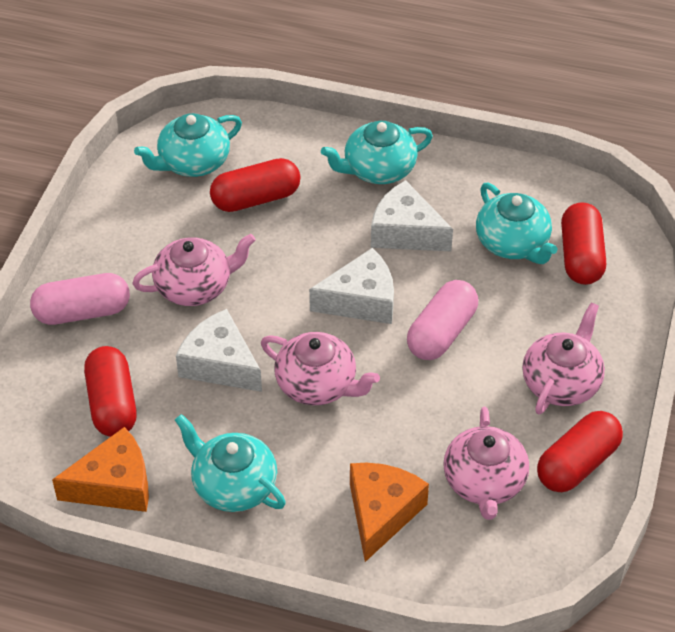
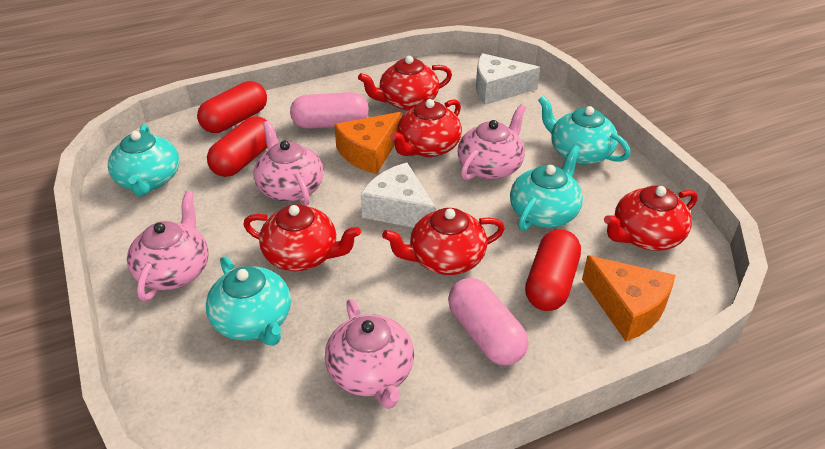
red capsule: [84,346,137,437] [210,158,300,212] [537,411,623,492] [561,202,606,285] = 4 -> [197,81,267,133] [207,116,267,177] [525,229,581,311] = 3
red teapot: none = 0 -> [243,204,361,271] [358,56,452,111] [382,208,505,275] [390,99,462,157] [604,186,698,251] = 5
white cheese: [176,309,262,392] [309,248,394,324] [371,180,453,251] = 3 -> [361,162,436,228] [476,53,540,105] = 2

